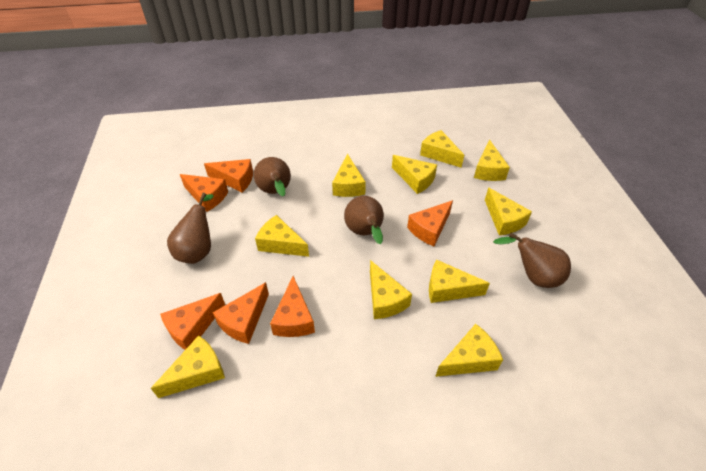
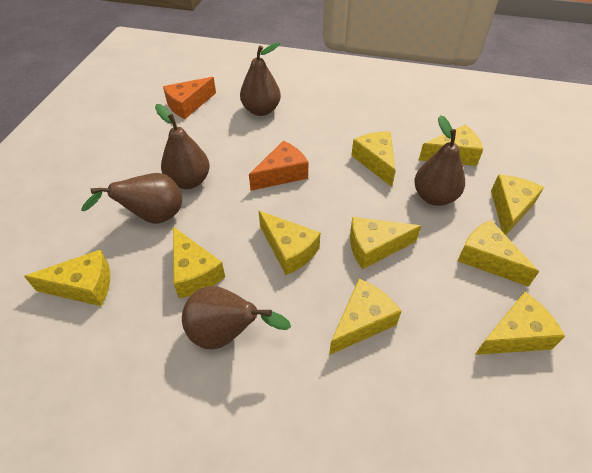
brown pear: [167,193,214,264] [254,157,291,197] [344,196,384,244] [493,233,571,288] = 4 -> [81,173,182,224] [155,104,210,189] [182,286,291,349] [240,42,281,116] [414,115,465,206] = 5
orange cheese: [160,293,225,350] [180,174,228,212] [204,159,253,193] [213,282,269,344] [270,276,315,337] [407,200,453,246] = 6 -> [163,77,216,119] [249,141,309,191] = 2

